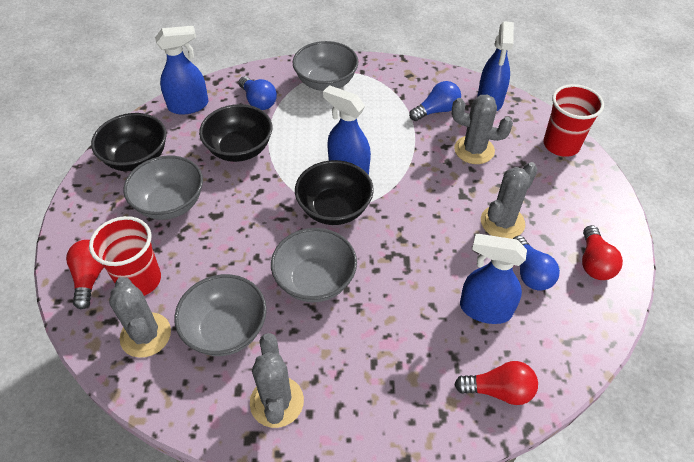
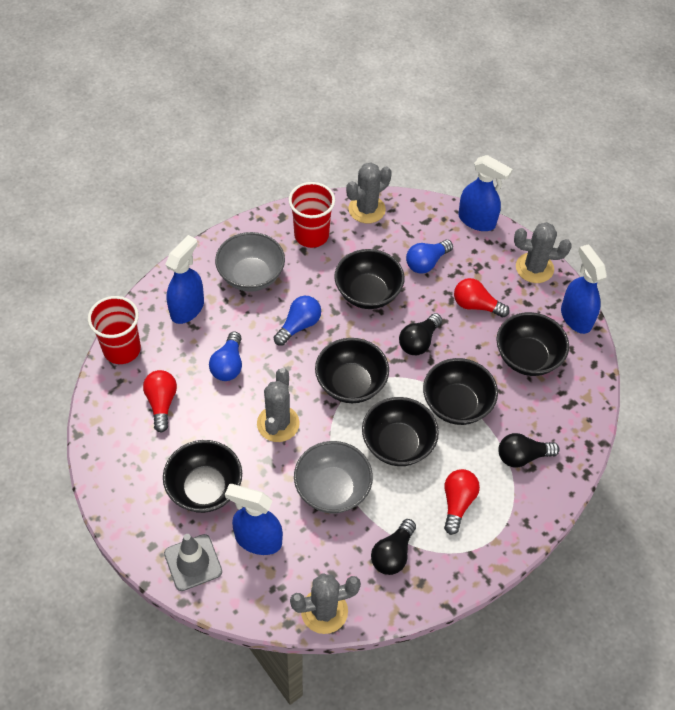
black bowl: [91,113,167,171] [199,104,272,162] [295,160,374,225] = 3 -> [163,440,242,513] [315,338,389,403] [334,249,405,309] [362,397,439,466] [423,358,498,425] [496,312,569,376] = 6
black light bulb: none = 0 -> [371,519,416,575] [399,313,442,355] [498,433,560,468] = 3
grey bowl: [123,156,203,220] [174,274,267,356] [271,228,357,302] [293,41,358,91] = 4 -> [215,232,285,292] [294,441,373,514] = 2
grey traffic cone: none = 0 -> [164,534,222,591] = 1

